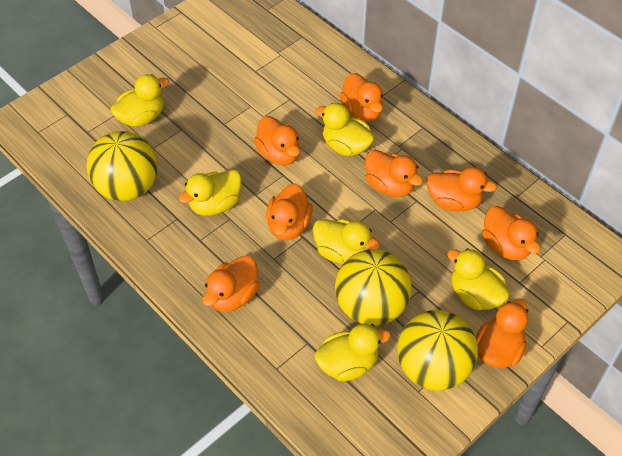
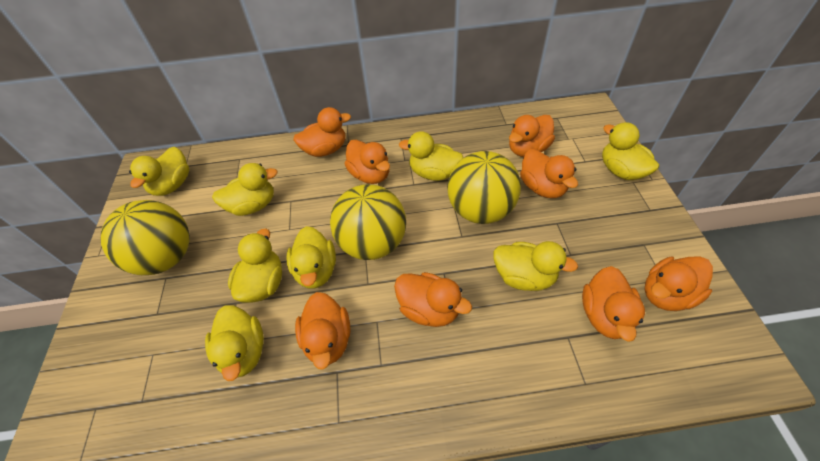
yellow duck: [111,74,169,127] [179,169,242,216] [313,219,380,264] [315,323,391,381] [316,103,375,156] [447,248,510,310] = 6 -> [129,147,189,196] [205,306,264,381] [212,163,278,216] [228,229,282,303] [286,226,336,289] [399,131,463,181] [493,241,578,291] [602,122,659,180] = 8

